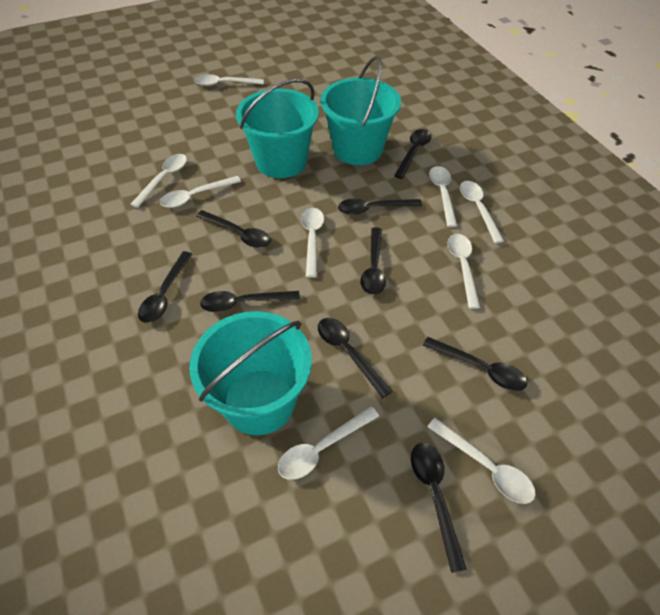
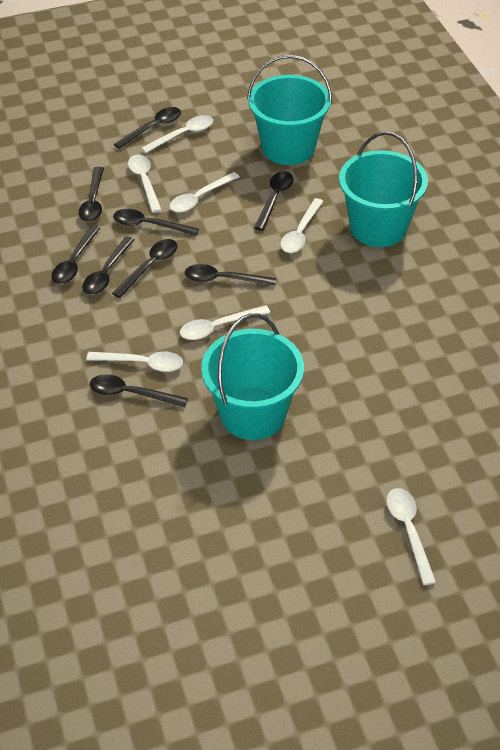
white spoon: [130,154,187,208] [160,176,241,208] [195,74,264,86] [278,406,379,480] [301,208,324,278] [427,418,536,504] [429,166,457,227] [447,234,480,309] [460,181,504,243] = 9 -> [86,351,183,372] [128,155,162,213] [141,115,213,153] [169,172,240,213] [180,305,270,340] [280,198,324,253] [386,488,436,585] = 7

